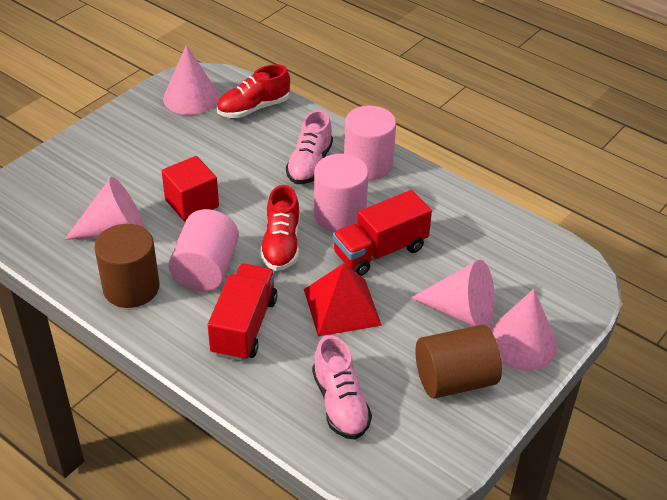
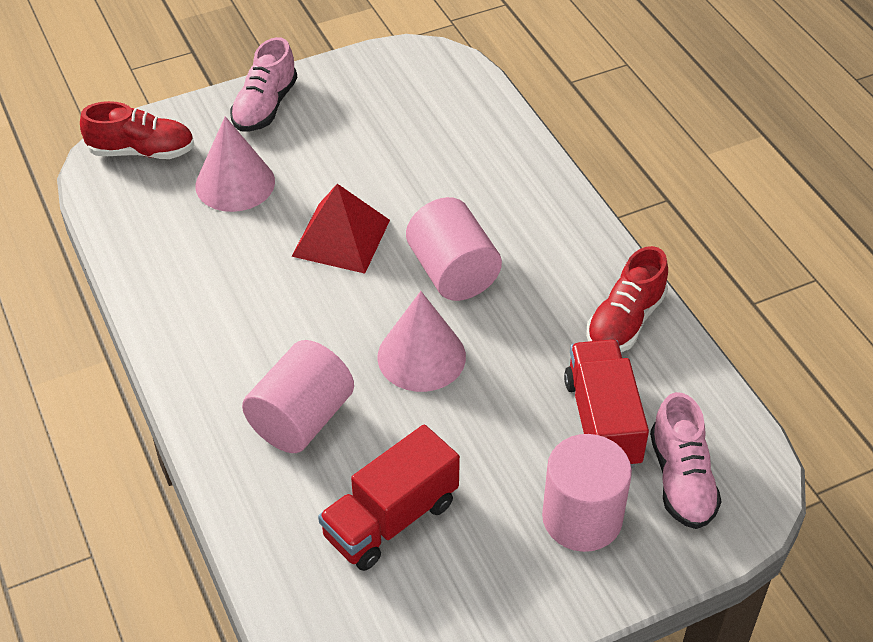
brown cylinder: [94,224,160,308] [416,325,502,398] = 2 -> none = 0
pink cone: [65,177,144,240] [163,45,219,115] [411,260,495,327] [490,289,558,371] = 4 -> [195,116,275,212] [377,291,466,392] = 2
red cube: [161,156,219,221] = 1 -> none = 0

